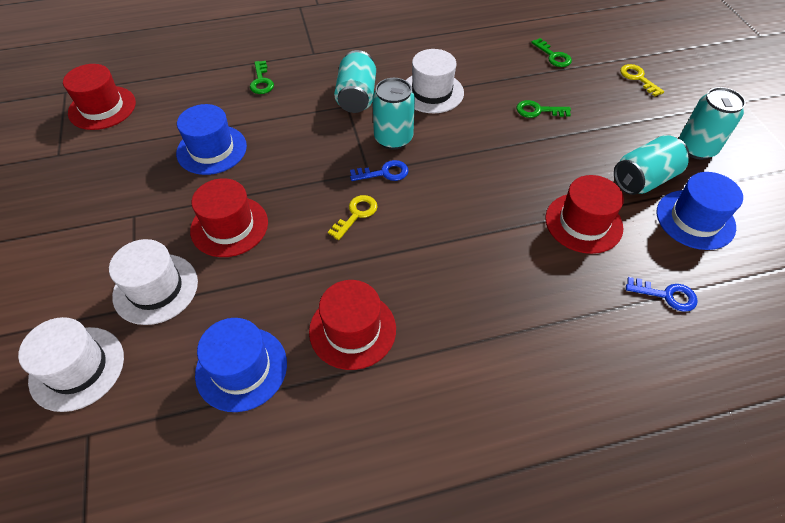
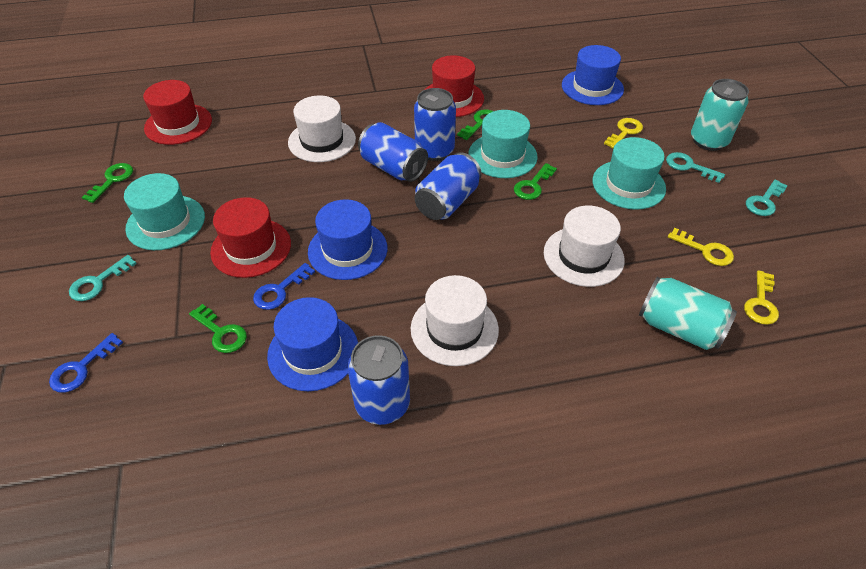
blue can: none = 0 -> [348,335,410,425] [358,122,428,182] [414,88,456,161] [415,152,482,220] = 4
green key: [250,61,274,94] [516,100,571,118] [531,38,572,67] = 3 -> [82,163,133,203] [189,304,247,353] [457,109,493,140] [514,163,557,200] = 4
red hat: [63,64,136,130] [190,178,268,257] [309,280,396,370] [545,175,624,254] = 4 -> [143,80,212,145] [210,197,291,278] [425,55,484,117] = 3
turquoise can: [334,50,376,113] [373,78,415,150] [614,135,690,195] [679,87,746,160] = 4 -> [639,277,737,350] [691,79,749,151] = 2
turquoise hat: none = 0 -> [124,173,205,250] [468,110,538,178] [593,137,666,210] = 3
turquoise key: none = 0 -> [69,255,137,301] [666,152,725,183] [746,180,788,216] = 3
yellow key: [328,195,378,240] [620,64,664,96] = 2 -> [604,118,643,148] [668,228,734,266] [744,270,779,325] = 3

